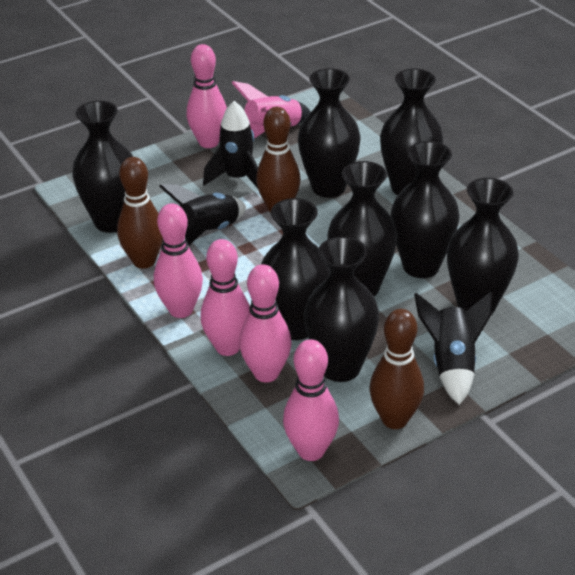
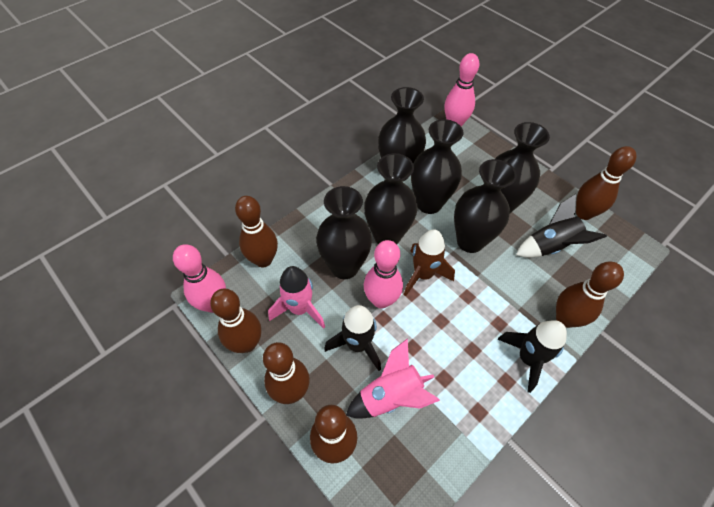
black vase: [72,101,133,233] [261,198,330,340] [298,68,361,198] [304,236,379,382] [327,161,397,296] [380,69,443,195] [391,141,459,278] [447,178,519,315] = 8 -> [316,186,372,279] [364,153,418,244] [378,87,426,181] [411,119,463,214] [454,159,517,253] [495,122,550,213] = 6
brown bowling pin: [117,157,163,269] [256,107,301,213] [369,309,424,429] = 3 -> [210,289,261,353] [235,196,278,267] [263,342,310,404] [310,405,357,463] [556,262,624,328] [576,146,636,220] = 6
brown rocket: none = 0 -> [404,229,455,296] = 1
pink bowling pin: [154,203,203,318] [187,44,227,148] [200,239,250,356] [239,264,291,383] [283,339,339,461] = 5 -> [173,244,226,313] [364,240,403,308] [445,53,479,127] = 3
pink rocket: [232,81,310,139] = 1 -> [268,266,325,329] [346,338,440,419] = 2

